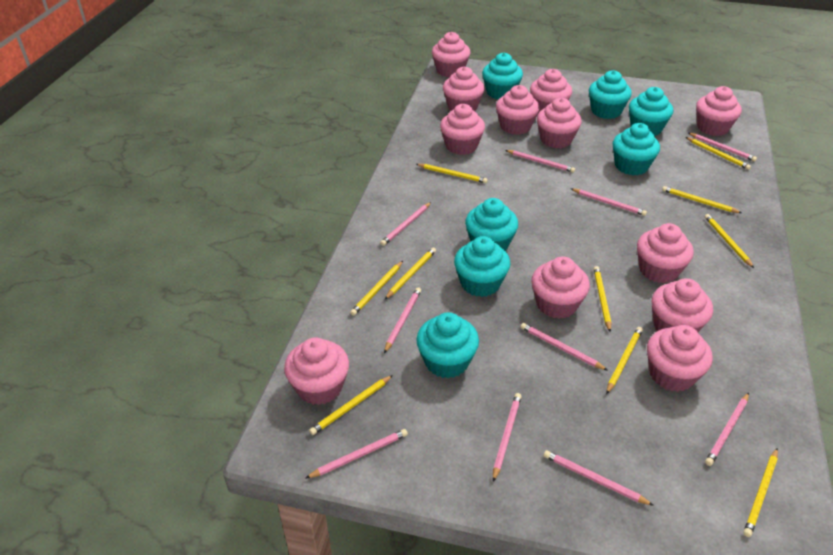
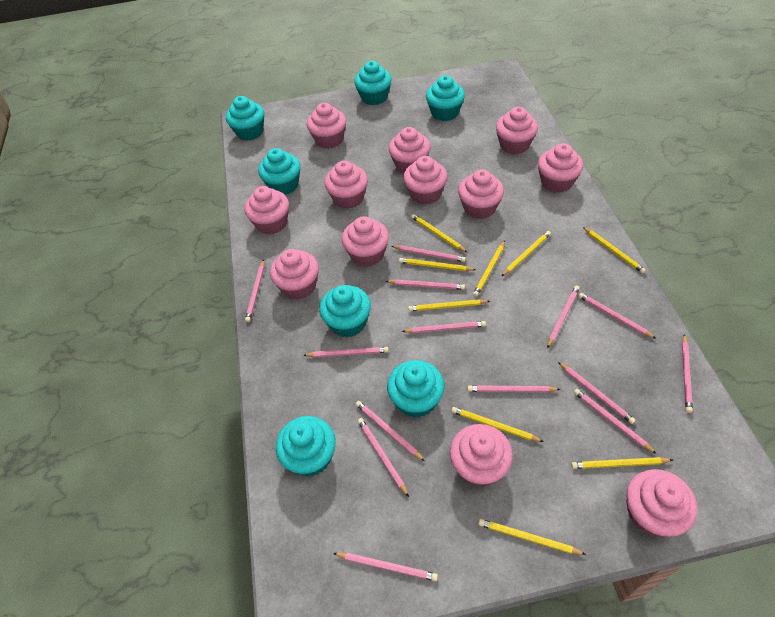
pink pencil: [305,429,408,479] [380,202,431,246] [384,287,421,353] [493,393,522,482] [505,150,575,173] [521,323,608,371] [544,450,654,506] [571,189,647,216] [688,133,757,162] [705,393,749,466] = 10 -> [245,260,264,322] [303,347,389,358] [333,553,438,581] [355,401,424,461] [358,418,409,497] [385,280,465,290] [392,245,466,262] [402,321,486,333] [468,385,560,392] [547,285,580,348] [558,362,636,424] [574,389,656,454] [578,293,656,339] [682,334,693,413] = 14
yellow pencil: [309,375,393,435] [350,261,403,316] [385,247,436,299] [416,164,488,183] [594,266,611,332] [606,327,643,394] [662,186,742,213] [686,137,751,170] [705,214,754,268] [743,448,778,537] = 10 -> [399,258,476,271] [408,299,490,311] [411,214,467,252] [451,407,544,442] [473,241,505,297] [478,519,586,555] [502,231,551,276] [571,457,673,469] [583,227,646,273] = 9

